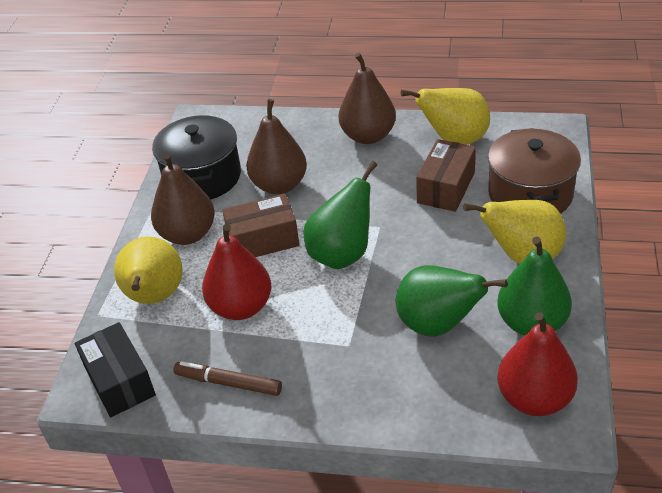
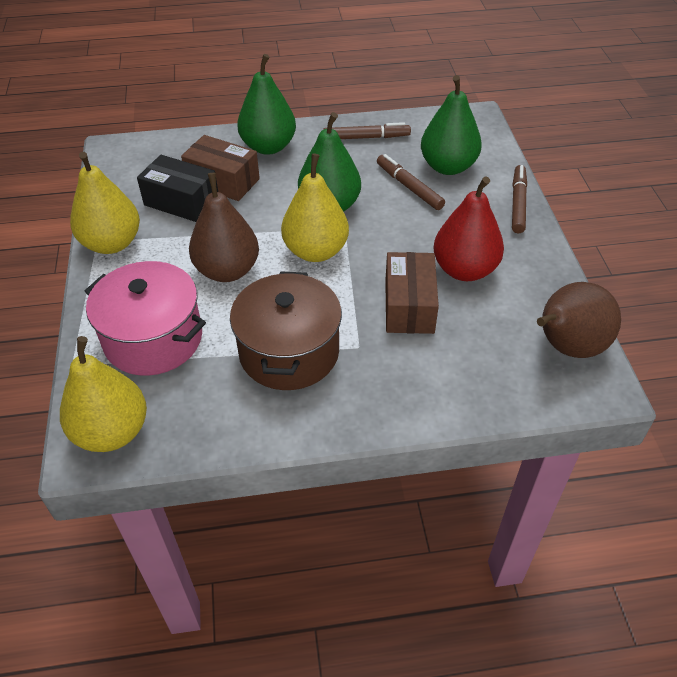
black pot: [152,115,241,200] = 1 -> none = 0
brown marker: [173,361,282,396] = 1 -> [323,122,411,139] [377,154,445,210] [512,165,527,233] = 3
brown pear: [151,153,215,245] [246,99,307,194] [339,53,396,144] = 3 -> [189,173,259,282] [537,282,621,358] = 2
pink pot: none = 0 -> [84,261,206,376] = 1
red pear: [202,224,271,320] [497,312,578,416] = 2 -> [434,177,504,281] = 1

